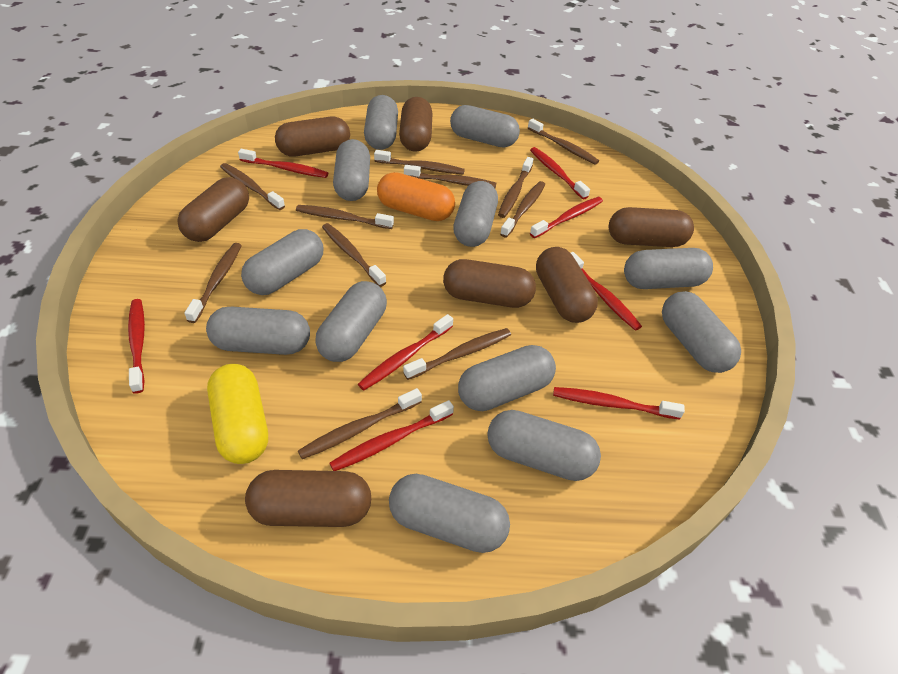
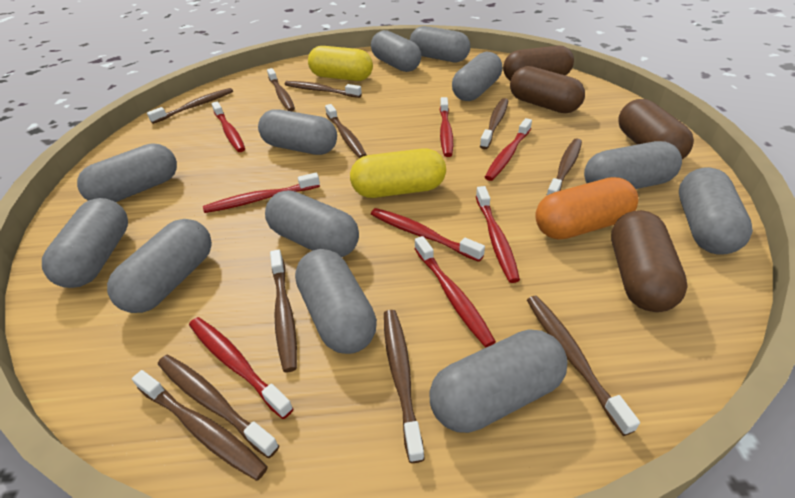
brown capsule: [177,177,249,242] [245,470,371,527] [275,117,350,157] [399,97,432,152] [443,259,536,308] [536,247,598,323] [609,207,694,247] = 7 -> [503,45,574,81] [510,66,585,113] [611,210,688,312] [618,99,694,159] = 4
yellow capsule: [207,364,268,464] = 1 -> [308,46,373,81] [350,148,446,198] = 2

